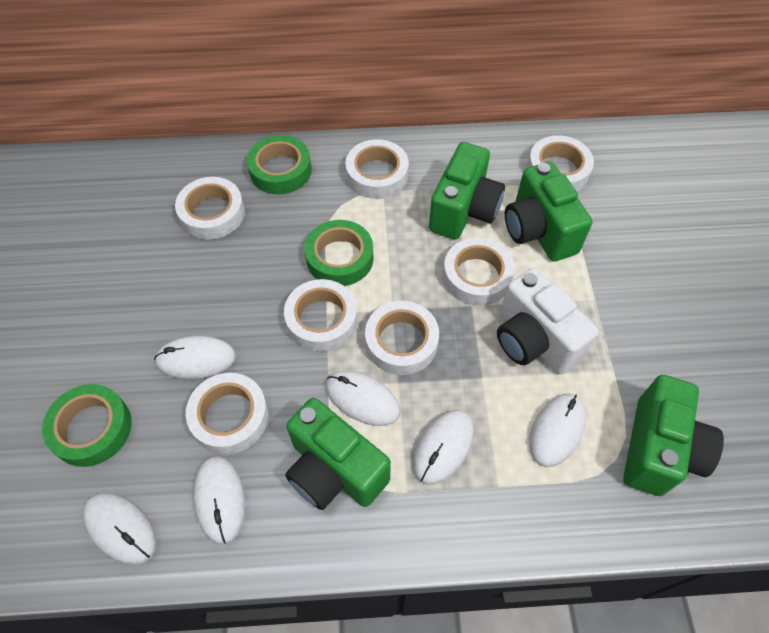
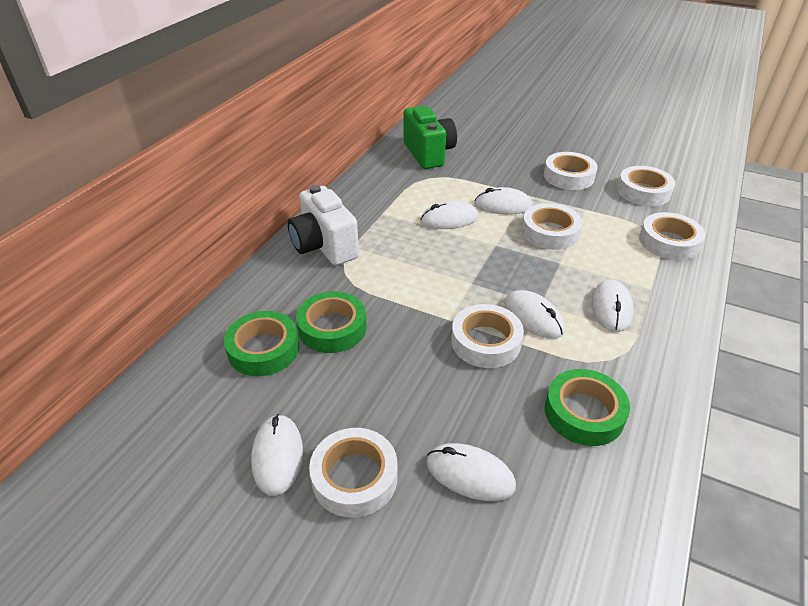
green camera: [285,398,391,510] [429,142,505,239] [505,162,592,261] [623,375,724,496] = 4 -> [404,106,457,169] = 1
white tape: [175,177,245,240] [186,373,269,454] [284,279,357,352] [345,139,409,199] [365,301,439,375] [443,237,515,306] [527,135,594,191] = 7 -> [309,428,398,518] [451,304,524,368] [522,203,582,250] [544,152,598,190] [617,166,675,206] [639,212,705,260] = 6

